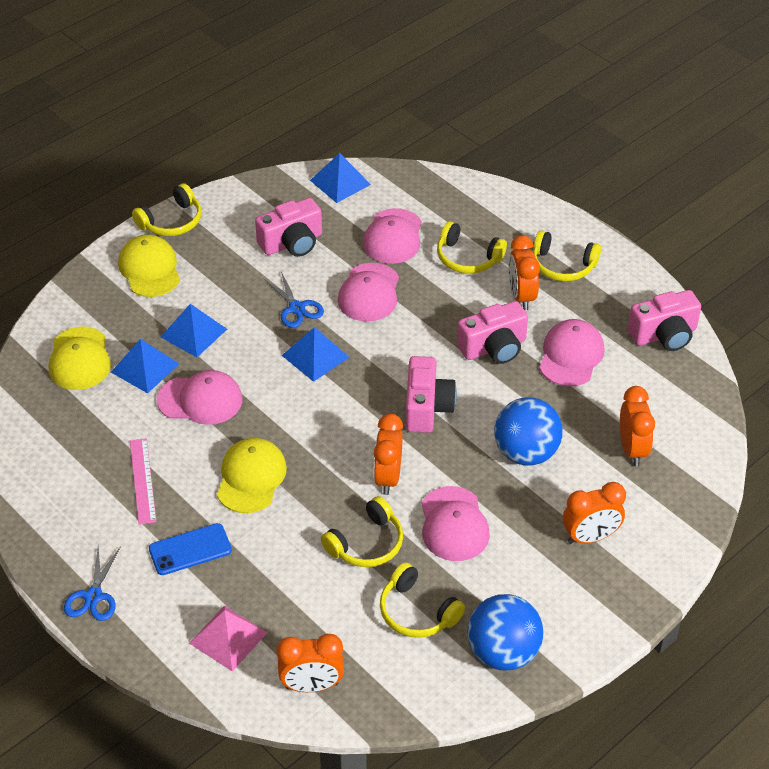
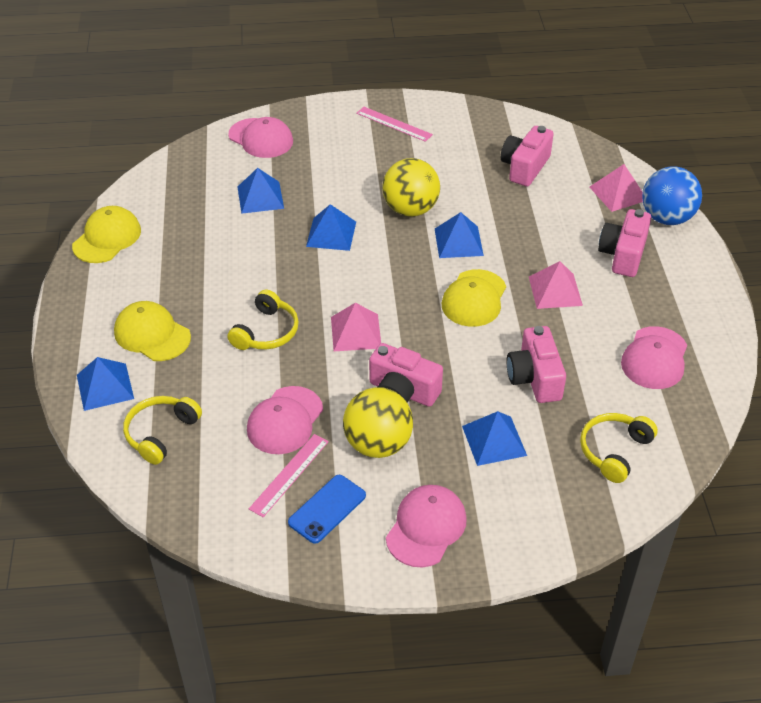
blue ball: [467,594,543,670] [494,397,563,465] = 2 -> [642,166,702,225] = 1
blue pyramid: [111,339,179,393] [161,304,227,357] [282,327,349,382] [310,153,371,203] = 4 -> [77,357,134,411] [238,168,284,214] [306,204,356,251] [435,212,484,258] [462,411,527,466] = 5
blue scissors: [64,546,121,621] [263,271,324,328] = 2 -> none = 0
orange clock: [276,634,344,692] [374,414,403,495] [509,235,540,310] [563,482,626,544] [620,386,655,466] = 5 -> none = 0
pink cap: [157,370,242,425] [338,263,399,322] [363,208,422,264] [422,486,490,561] [539,319,604,387] = 5 -> [228,117,293,158] [247,386,323,454] [386,485,467,567] [621,326,687,389] = 4
pink pyramid: [189,605,267,671] = 1 -> [331,303,381,351] [529,261,583,309] [590,164,643,212] = 3
pink ruler: [130,438,157,525] = 1 -> [249,434,329,517] [356,107,433,142] = 2
yellow ball: none = 0 -> [343,387,413,458] [382,158,440,216] = 2
yellow headphones: [132,183,201,236] [321,496,403,567] [380,562,465,638] [437,221,507,274] [533,230,601,281] = 5 -> [123,396,202,465] [228,290,299,350] [580,413,658,483] = 3

